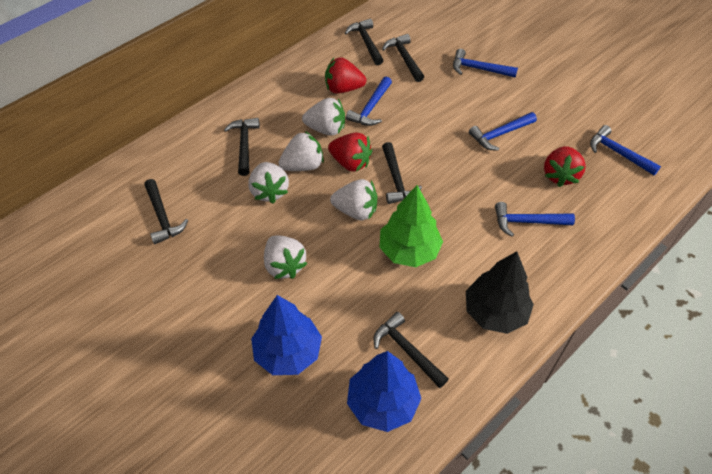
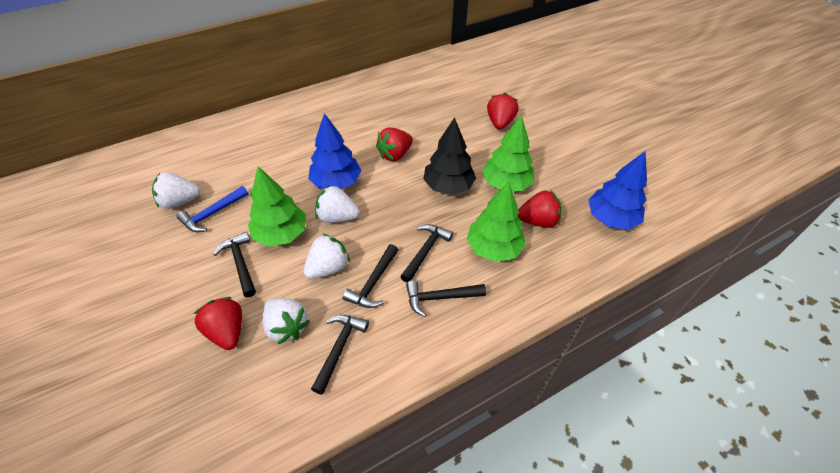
black hammer: [144,179,188,244] [224,118,260,176] [345,19,384,65] [373,312,449,388] [382,34,424,82] [382,142,422,204] = 6 -> [213,232,256,297] [311,315,369,395] [343,244,398,308] [400,224,453,283] [406,281,486,317] = 5
blue hammer: [346,77,392,126] [453,49,518,78] [469,112,537,151] [495,202,575,237] [590,125,661,175] = 5 -> [177,186,249,232] = 1
green tree: [379,185,443,267] = 1 -> [248,166,306,247] [467,182,526,262] [482,115,534,191] = 3
red strawberry: [325,57,366,94] [328,132,372,172] [544,146,586,187] = 3 -> [194,297,242,350] [376,127,413,161] [487,93,518,130] [517,190,562,228] = 4
white strawberry: [248,162,289,204] [264,235,308,279] [278,131,324,171] [302,98,345,136] [330,179,377,220] = 5 -> [152,172,201,209] [263,298,310,344] [304,233,350,279] [315,185,360,223] = 4

